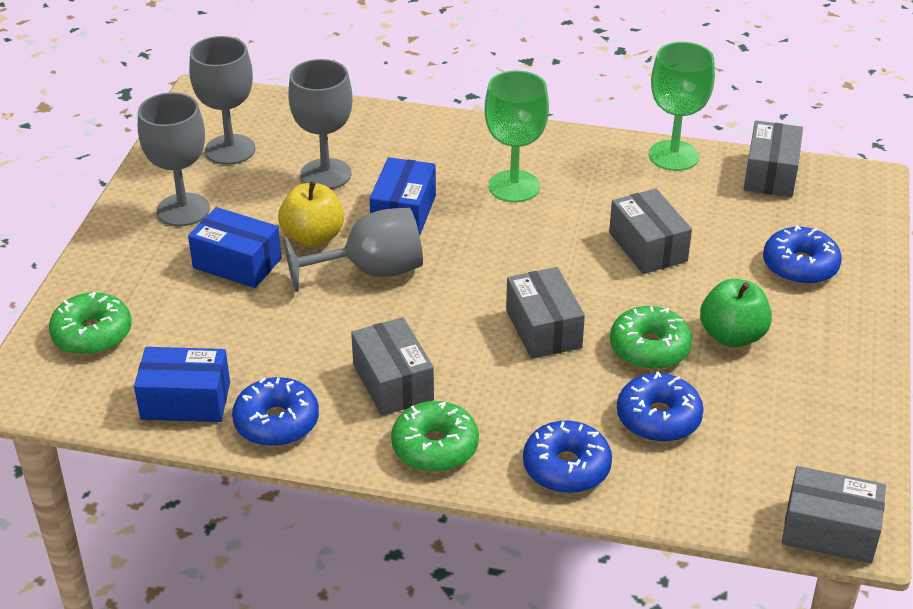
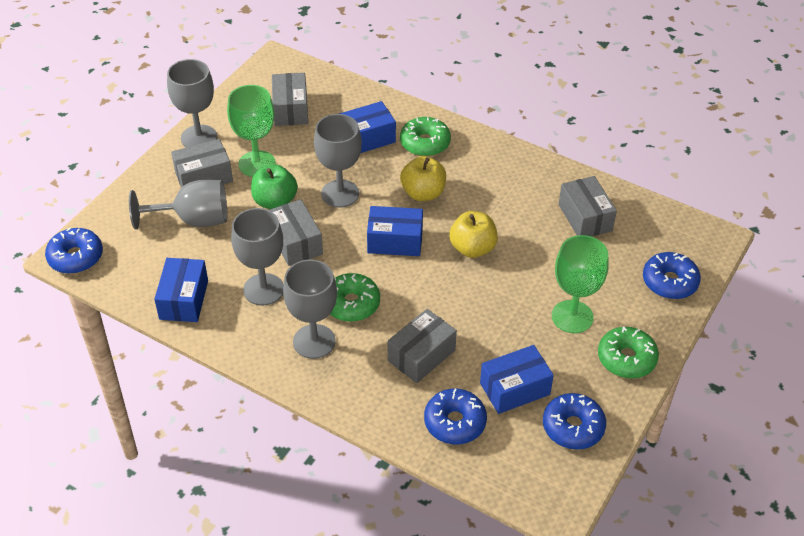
blue box: [134,347,230,422] [188,207,282,288] [369,157,436,236] = 3 -> [154,258,208,322] [339,101,396,153] [367,206,423,256] [480,345,554,414] = 4
grey goblet: [138,92,210,226] [189,36,255,165] [283,208,423,292] [288,59,353,189] = 4 -> [129,179,227,229] [167,59,217,148] [231,208,284,306] [283,259,337,359] [314,114,362,208] = 5
yellow apple: [278,181,344,247] = 1 -> [400,156,446,201] [449,211,498,258] = 2

